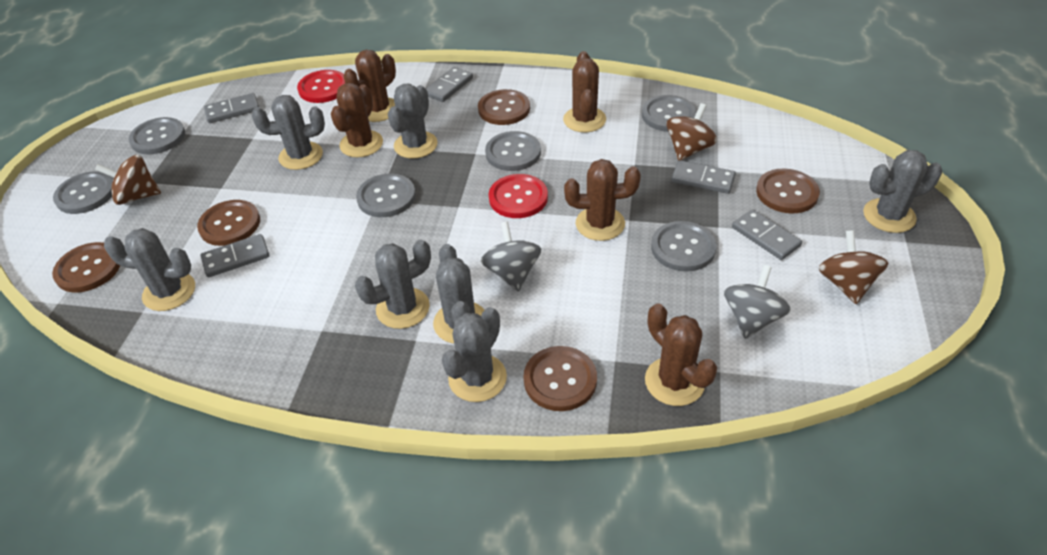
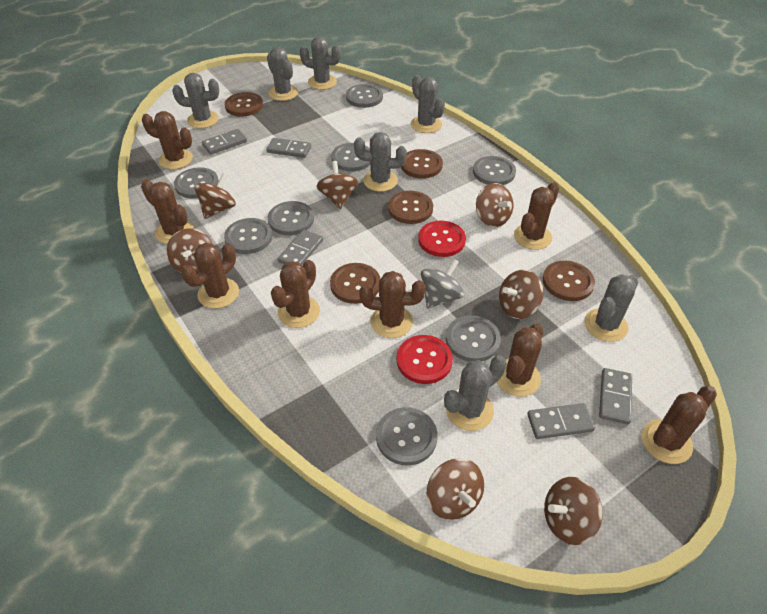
brown cactus: [331,83,383,157] [343,50,396,122] [563,51,606,132] [564,159,641,241] [645,304,717,406] = 5 -> [141,179,193,244] [142,111,193,169] [181,243,239,309] [271,260,320,328] [359,271,425,338] [496,323,544,397] [514,182,559,250] [642,386,717,464] = 8
brown spinning top: [95,155,161,205] [666,103,717,161] [818,230,888,304] = 3 -> [167,228,213,273] [194,173,236,219] [316,161,358,209] [427,458,484,520] [476,183,513,227] [499,270,543,319] [544,477,603,545] = 7
grey button: [53,172,113,214] [129,117,185,154] [356,174,416,217] [485,131,541,171] [642,95,696,132] [651,221,716,272] = 6 -> [174,167,219,199] [224,218,273,254] [268,201,314,235] [331,143,370,171] [346,84,383,108] [376,407,438,466] [446,315,501,362] [473,156,516,185] = 8
grey spinning top: [481,221,541,292] [724,265,791,339] = 2 -> [421,259,464,309] = 1

